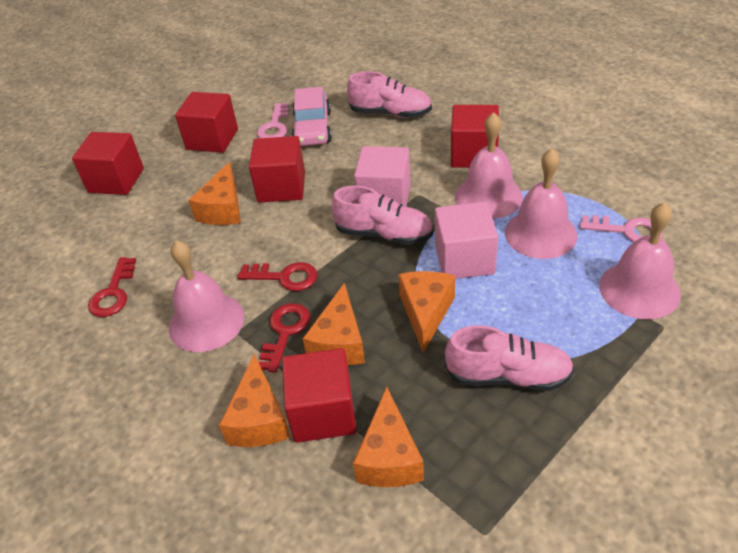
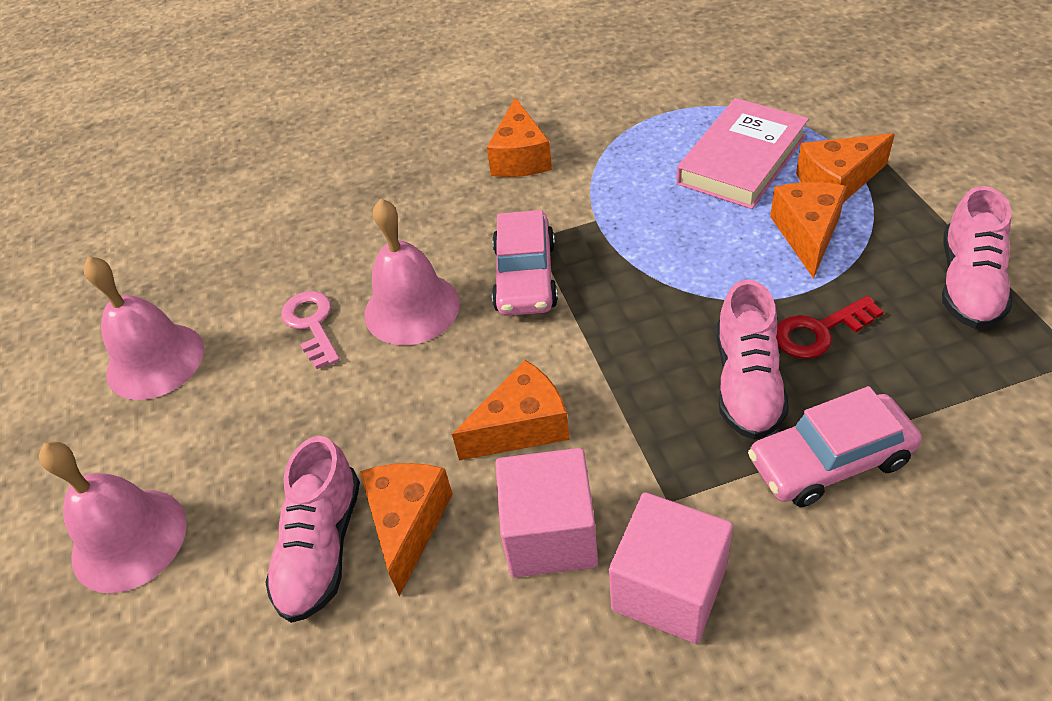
pink bell: [169,240,244,352] [455,112,523,219] [505,148,577,259] [599,202,681,319] = 4 -> [39,442,187,593] [83,256,204,400] [365,199,460,345] = 3
pink book: none = 0 -> [676,98,809,209] = 1
pink car: [291,87,332,146] = 1 -> [492,210,558,316] [748,386,922,507] = 2
pink key: [257,103,289,138] [580,215,663,242] = 2 -> [281,291,340,369] = 1
red cube: [72,132,144,195] [175,92,238,153] [249,136,305,203] [282,348,357,443] [451,105,499,168] = 5 -> none = 0
red key: [88,257,136,317] [238,262,317,291] [259,303,310,373] = 3 -> [776,296,884,359] = 1

